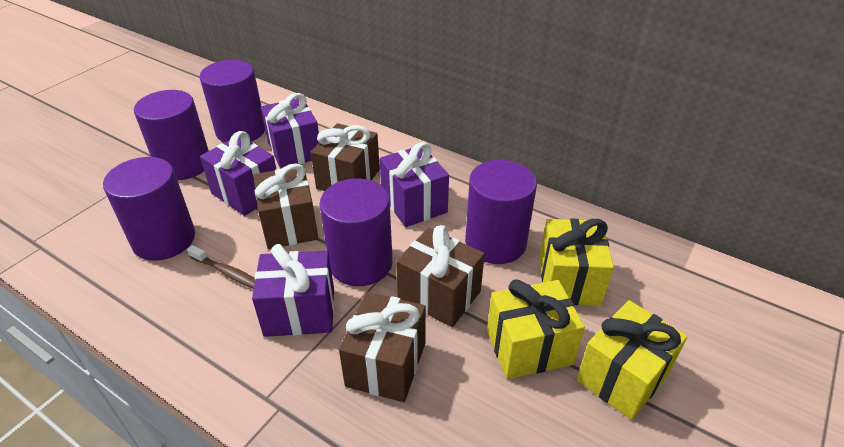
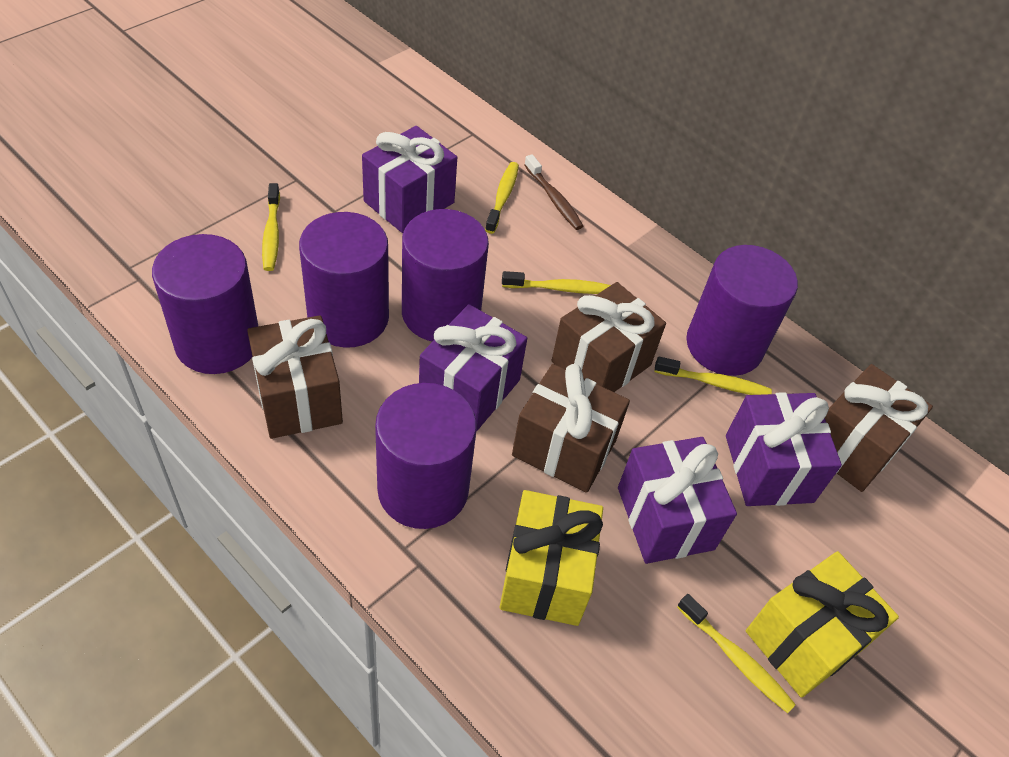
yellow gift: [487,279,585,379] [539,219,614,305] [576,300,688,420] = 3 -> [499,490,603,626] [746,551,899,698] = 2
yellow toothbrush: none = 0 -> [262,183,280,271] [485,162,519,234] [502,271,611,294] [654,356,772,395] [677,594,796,713] = 5

